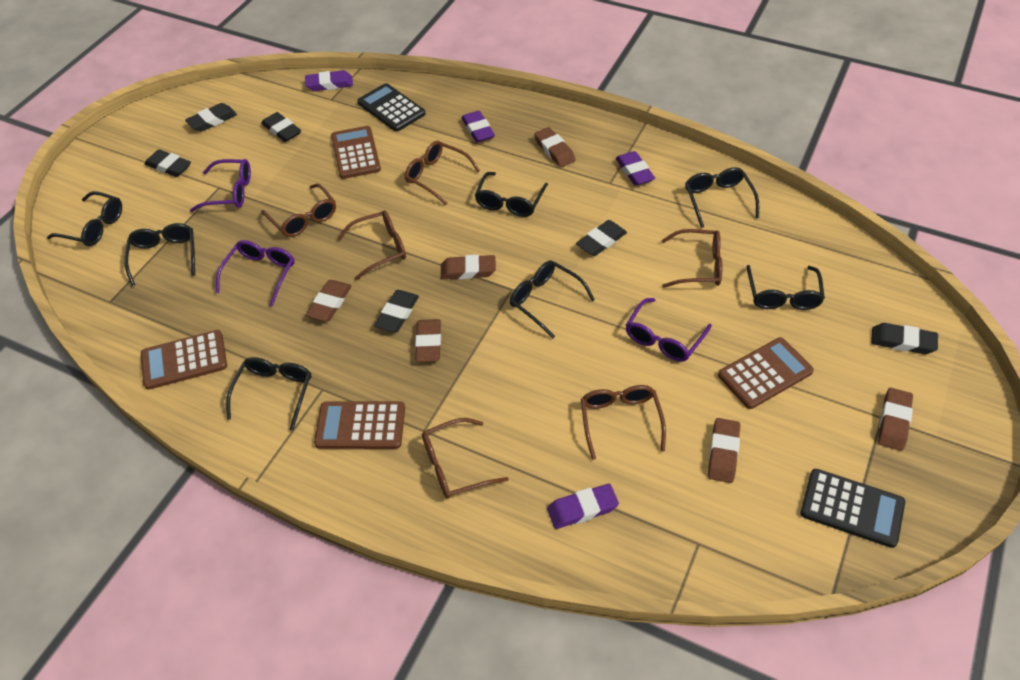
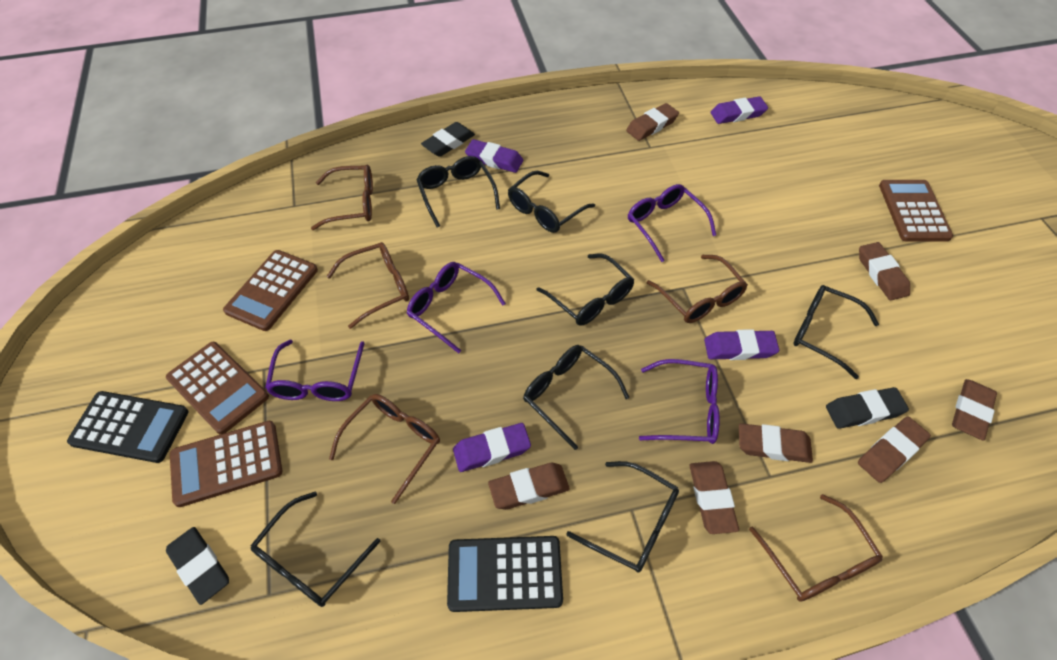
black eraser: [145,149,191,177] [185,103,237,132] [261,112,301,142] [374,290,419,332] [576,220,627,256] [871,323,938,354] = 6 -> [166,527,229,605] [421,122,475,157] [826,387,909,429] = 3
brown eraser: [306,280,352,321] [415,319,441,362] [441,255,496,279] [534,127,576,167] [708,418,740,483] [878,388,913,451] = 6 -> [488,463,570,510] [626,103,679,141] [690,461,739,534] [739,423,813,463] [858,417,931,483] [859,242,910,300] [952,379,997,440] = 7
brown glasses: [261,183,336,237] [337,211,406,280] [405,141,480,205] [422,418,508,499] [581,385,666,460] [661,229,722,288] = 6 -> [311,165,373,230] [327,242,409,329] [329,394,440,504] [647,255,748,323] [749,494,883,602] = 5
purple glasses: [190,159,251,212] [216,240,295,307] [626,298,712,362] = 3 -> [265,340,365,401] [407,262,506,353] [628,184,716,262] [639,359,720,444] = 4

